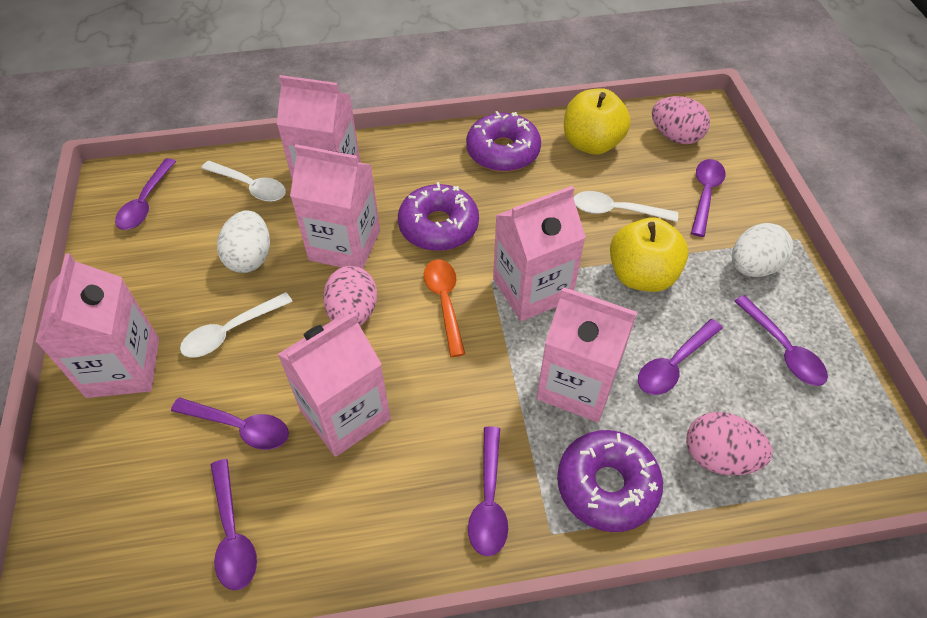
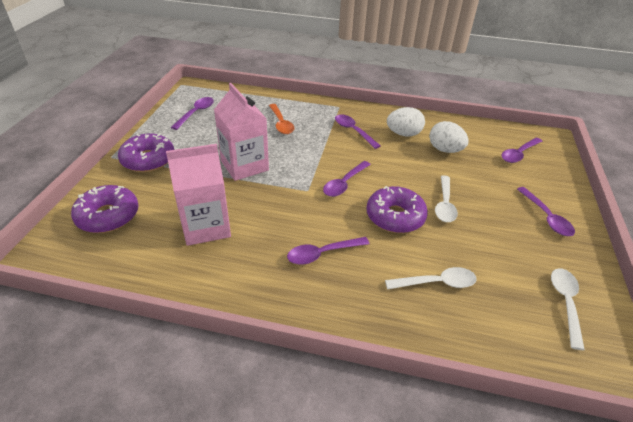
pink carton: [36,253,159,398] [277,75,360,180] [278,312,391,457] [290,144,380,269] [493,186,586,321] [537,287,637,422] = 6 -> [166,144,231,246] [214,83,269,181] = 2
pink egg: [323,266,377,326] [652,96,710,144] [686,412,772,476] = 3 -> none = 0
purple spoon: [115,158,176,230] [171,397,289,450] [211,459,257,590] [468,426,508,556] [638,319,723,395] [691,159,725,237] [734,295,828,386] = 7 -> [171,97,214,130] [287,237,370,265] [323,161,371,197] [335,114,381,149] [501,138,543,163] [517,187,575,236] = 6
yellow apple: [564,88,631,155] [610,217,689,292] = 2 -> none = 0

